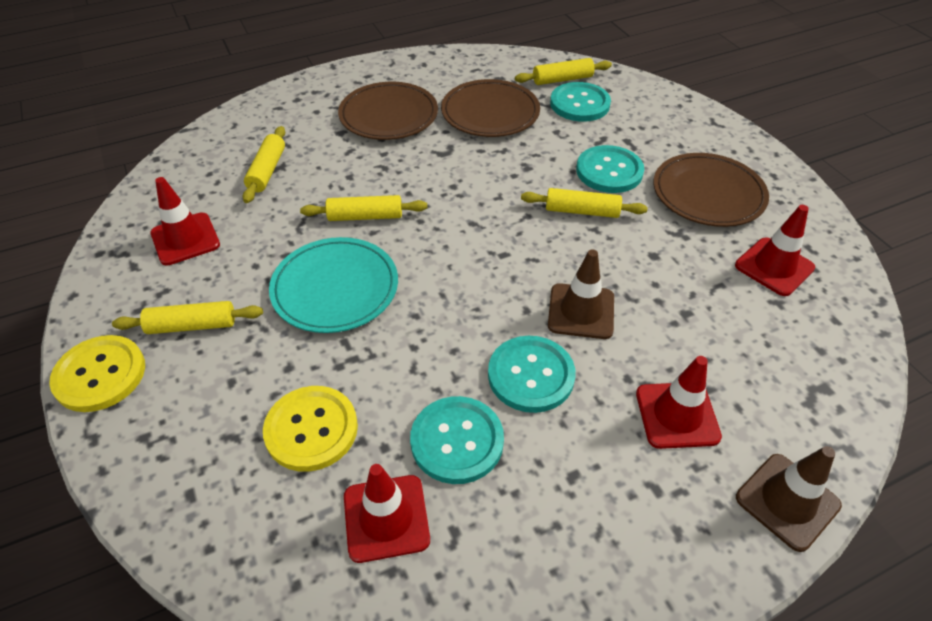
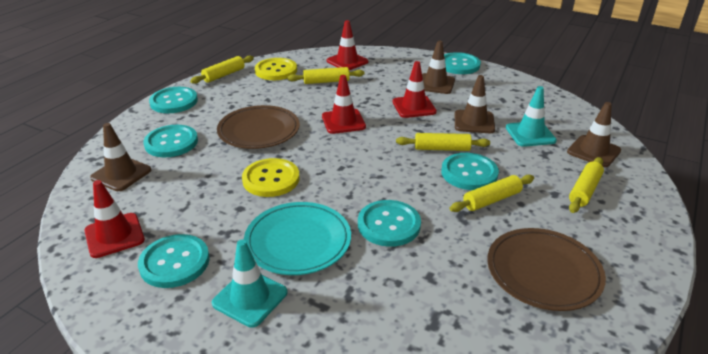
brown plate: [338,82,438,140] [441,79,540,137] [653,153,769,227] = 3 -> [217,105,300,149] [487,228,606,311] = 2
brown traffic cone: [548,249,614,339] [736,446,842,552] = 2 -> [90,123,151,191] [422,41,455,94] [455,75,495,133] [567,102,621,167] = 4
turquoise button: [410,396,504,484] [488,336,576,413] [550,82,611,122] [576,145,644,193] = 4 -> [138,234,210,288] [143,125,198,157] [149,87,198,113] [358,200,421,247] [441,153,499,190] [444,52,481,74] = 6
turquoise traffic cone: none = 0 -> [212,240,288,328] [506,86,557,147] = 2

